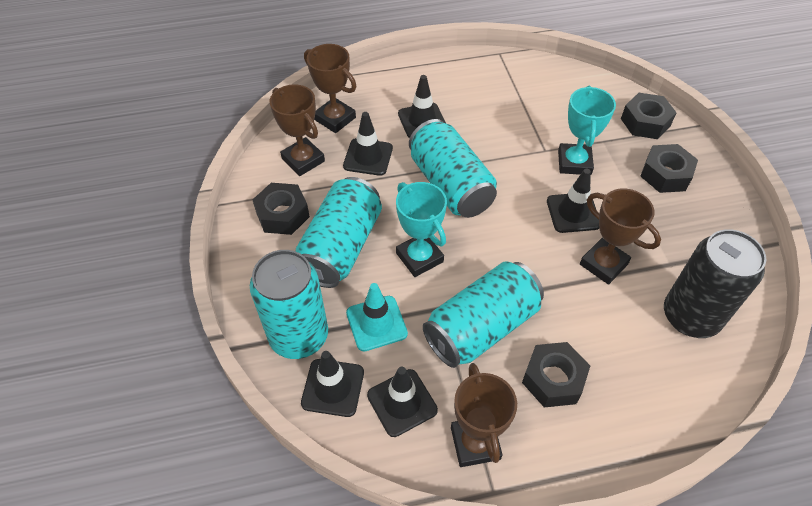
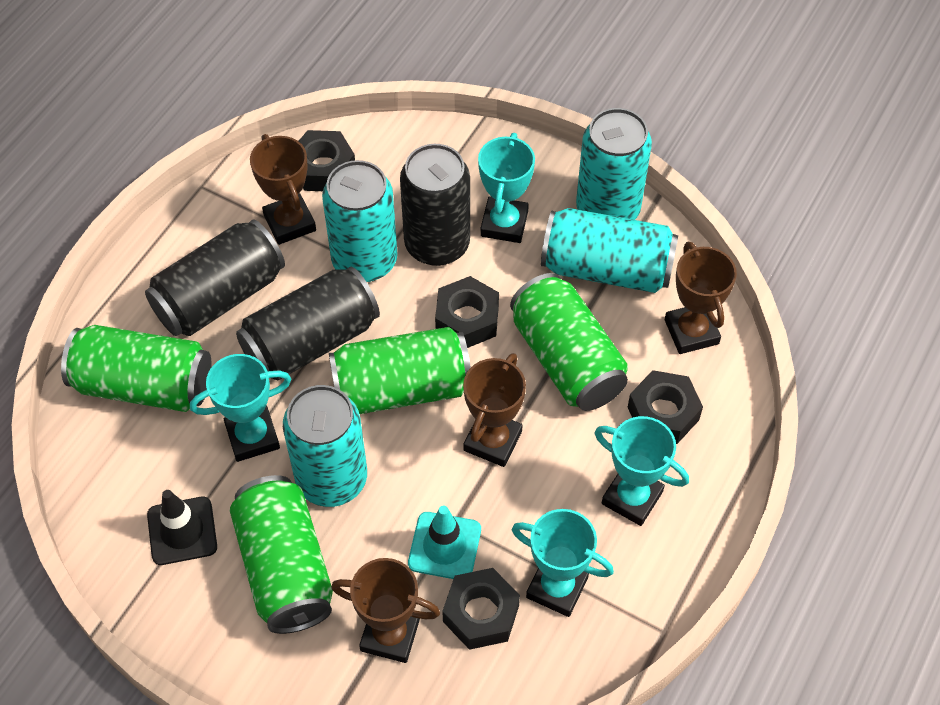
black can: [664,229,766,338] = 1 -> [145,219,285,336] [236,267,380,380] [400,144,470,266] = 3
black traffic cone: [301,351,364,417] [343,112,393,176] [367,367,438,437] [398,75,446,138] [547,169,599,233] = 5 -> [147,490,217,565] = 1
green can: none = 0 -> [61,325,212,412] [230,475,333,634] [329,327,471,414] [510,273,628,411] = 4
turquoise trophy: [396,182,447,277] [558,86,616,175] = 2 -> [190,354,292,462] [478,133,535,243] [512,509,614,617] [594,416,689,526] = 4

